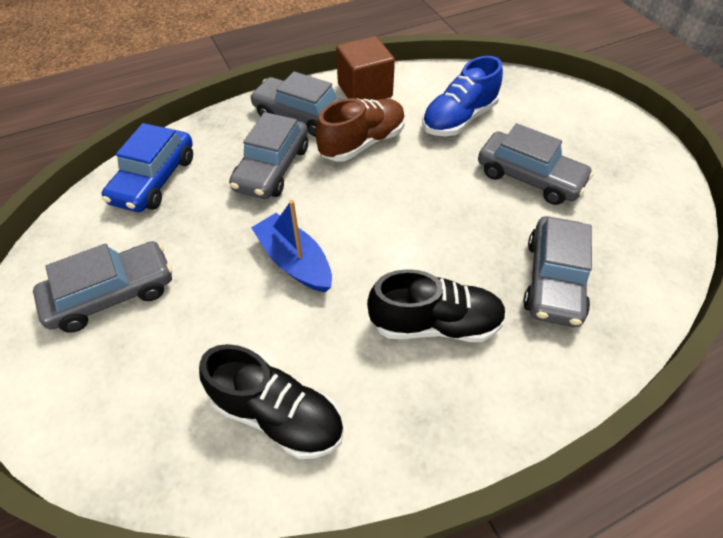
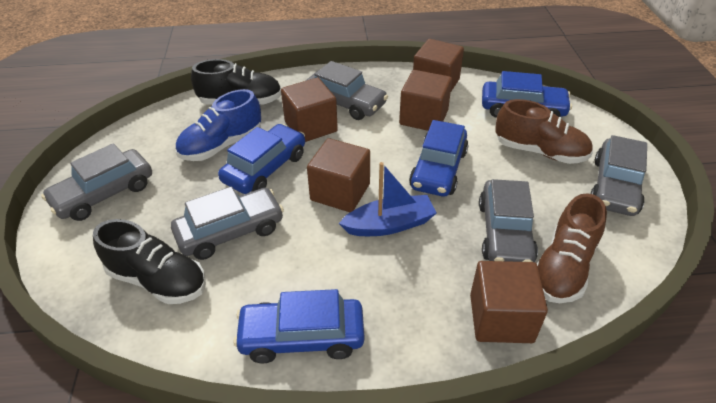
blue car: [102,123,193,212] = 1 -> [218,124,305,194] [233,289,364,363] [409,120,468,196] [482,71,572,118] = 4
brown cube: [336,36,395,100] = 1 -> [281,78,338,142] [307,138,370,212] [399,70,452,131] [413,39,464,91] [470,261,548,343] = 5
brown shoe: [316,98,405,162] = 1 -> [495,99,593,164] [537,193,607,303] = 2

